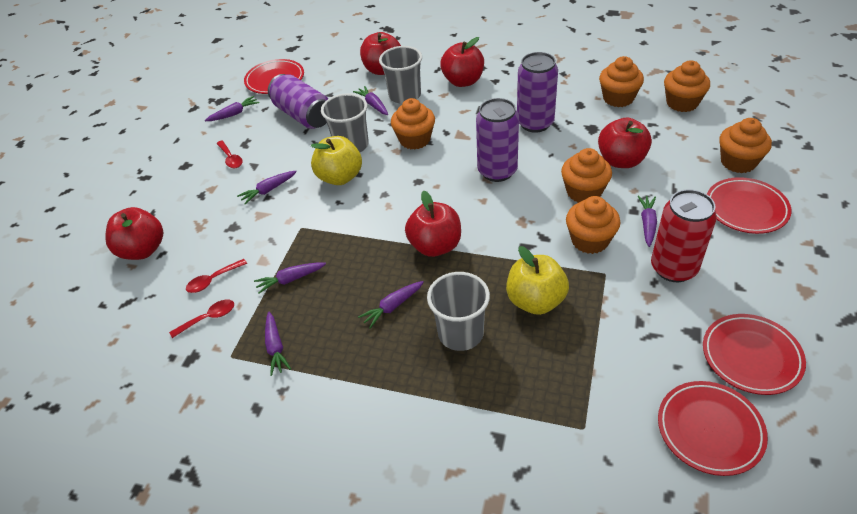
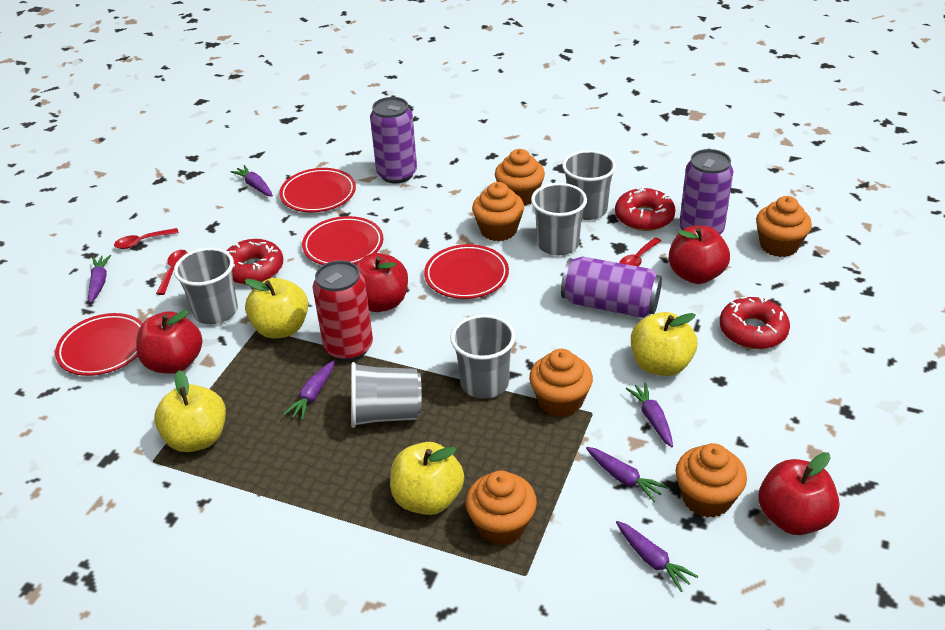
grey cup: [321,93,369,152] [379,46,422,104] [427,272,490,351] = 3 -> [174,248,238,324] [351,362,422,428] [450,314,516,399] [531,183,587,255] [562,150,616,220] = 5
purple carrot: [205,96,259,121] [237,171,297,205] [254,262,326,294] [265,311,291,376] [353,86,388,115] [358,281,424,329] [638,195,657,247] = 7 -> [88,255,111,303] [230,165,273,196] [283,360,335,421] [586,447,668,502] [616,521,698,592] [626,383,673,447] = 6
red apple: [105,207,164,260] [360,32,401,75] [405,190,461,257] [440,37,484,87] [598,118,652,168] = 5 -> [136,310,202,374] [355,253,408,312] [669,226,730,284] [759,452,840,535] = 4
red donut: none = 0 -> [226,239,283,285] [615,186,676,231] [719,296,790,349] = 3
yellow apple: [311,136,362,185] [506,246,569,315] = 2 -> [154,370,226,452] [245,278,308,338] [390,442,464,515] [631,312,698,376] = 4

